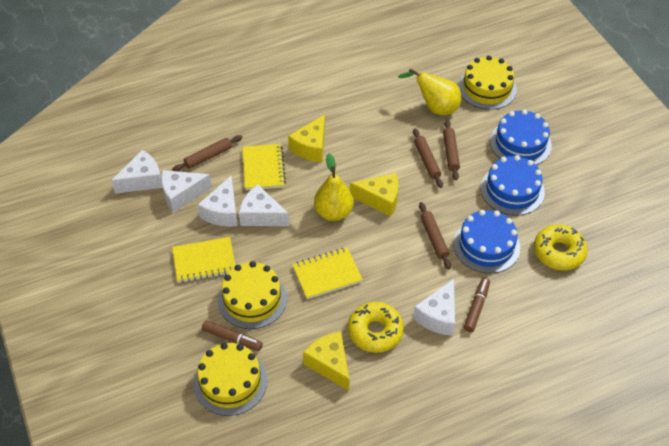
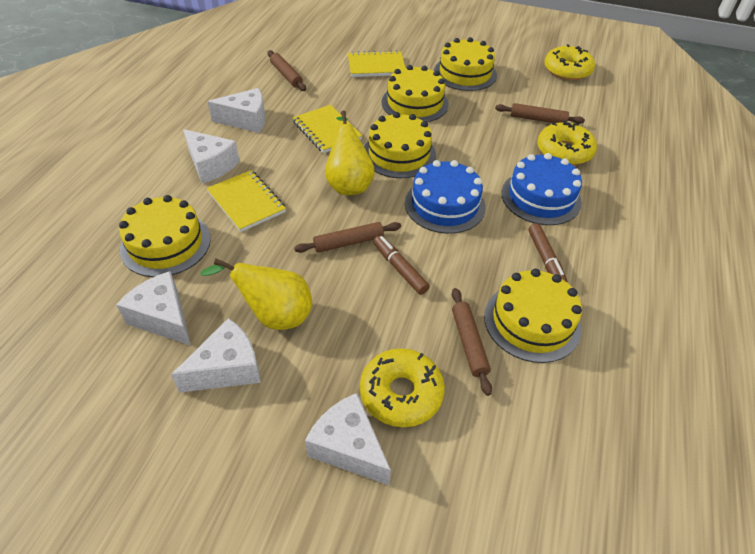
blue cake: [453,210,520,273] [481,155,545,216] [490,109,552,165] = 3 -> [405,160,486,234] [501,153,582,225] = 2
yellow cake: [194,343,267,416] [218,261,287,329] [458,55,517,110] = 3 -> [119,195,211,277] [364,112,436,178] [381,65,449,122] [434,37,497,91] [484,269,582,363] = 5
yellow cheese: [288,115,325,162] [303,331,350,391] [350,173,399,216] = 3 -> none = 0
yellow donut: [348,302,404,353] [534,224,588,270] = 2 -> [360,348,445,427] [537,121,597,165] [544,44,595,80] = 3

